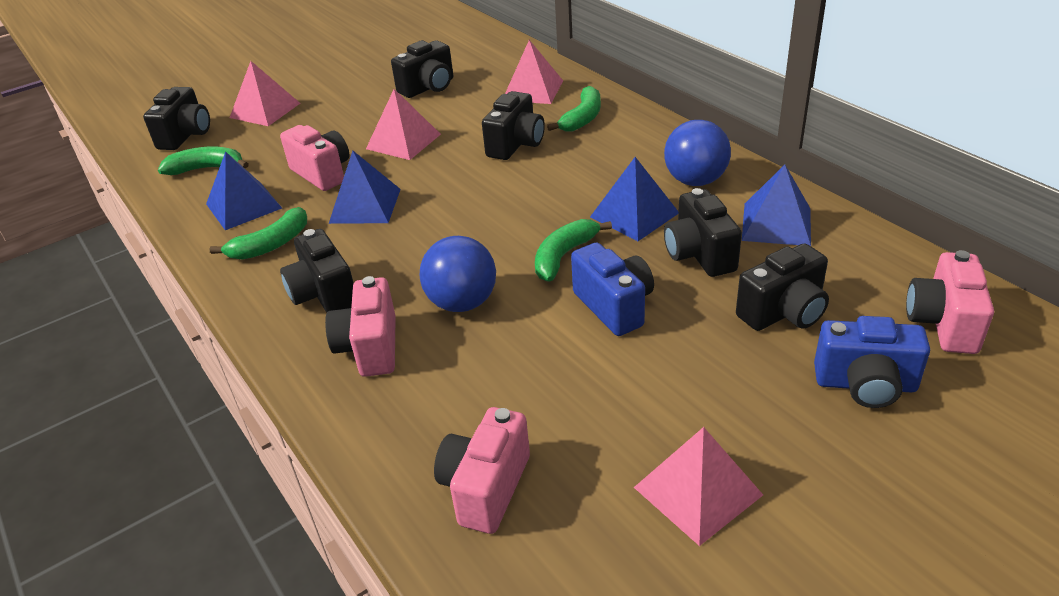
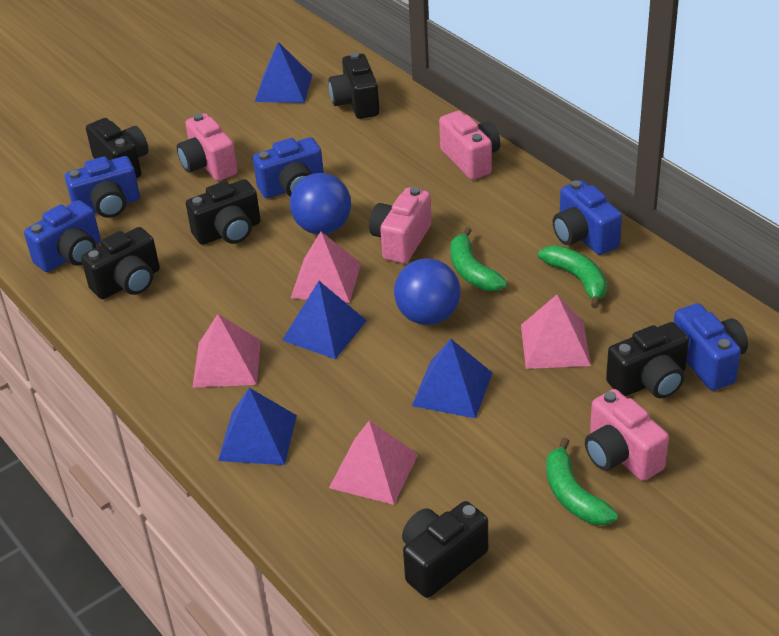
blue camera: [571,243,654,336] [814,316,930,408] = 2 -> [24,200,101,272] [65,156,140,218] [253,137,324,198] [553,180,622,255] [674,303,748,391] = 5
green banana: [158,146,249,175] [210,207,307,260] [535,219,612,282] [547,86,601,132] = 4 -> [450,227,507,291] [538,246,607,308] [546,438,618,525] = 3

